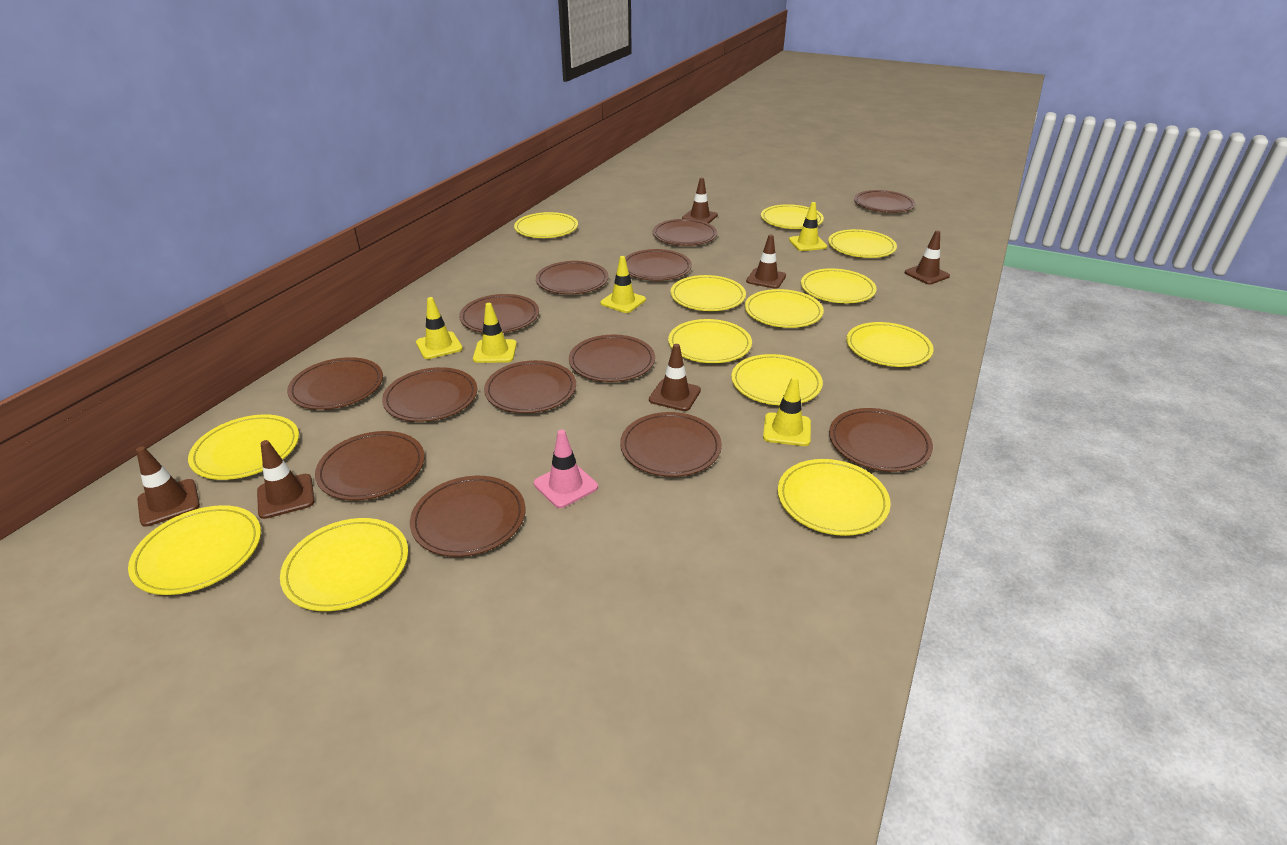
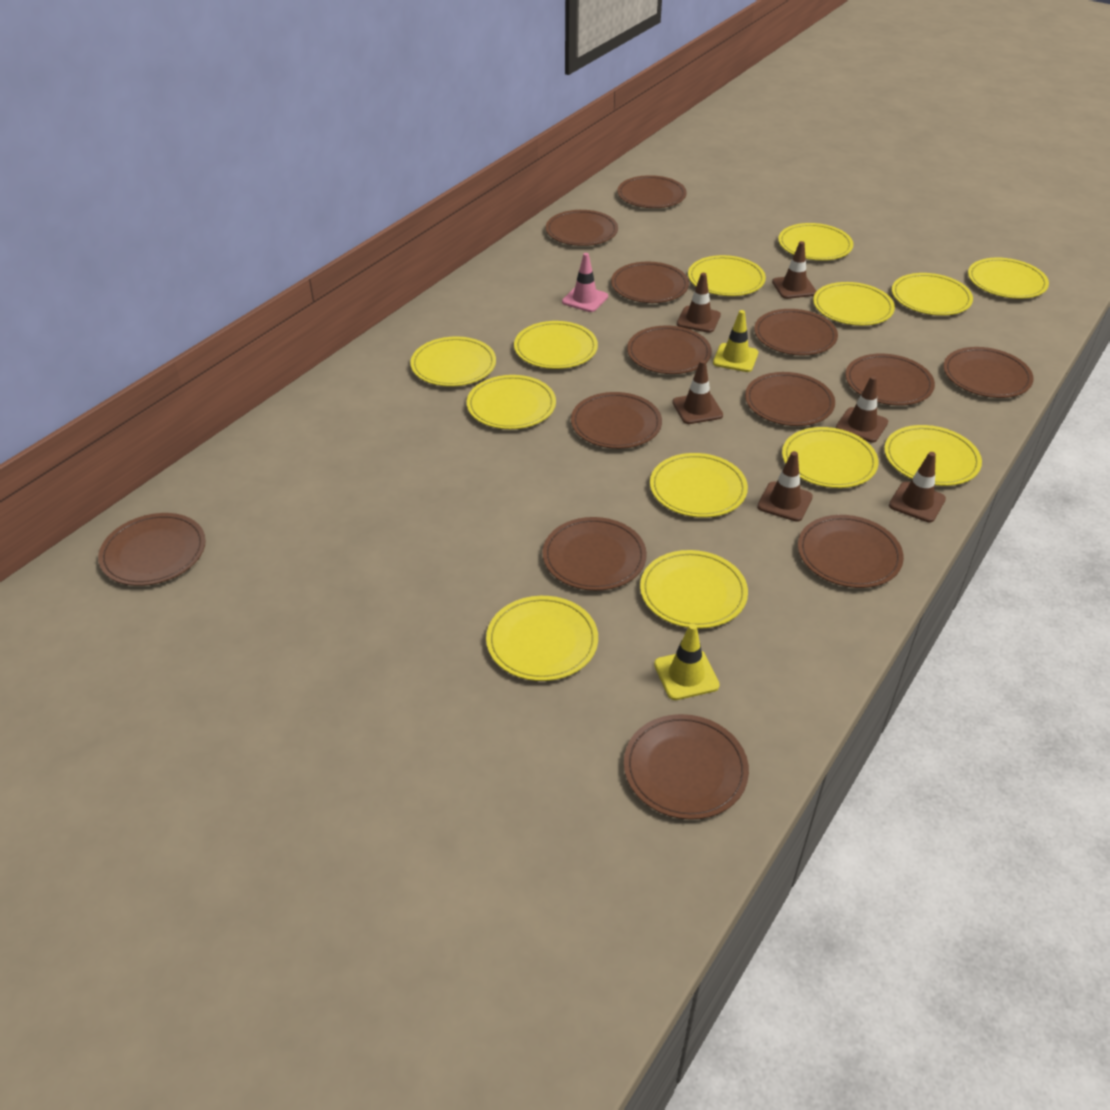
yellow traffic cone: [416,297,463,359] [473,303,517,363] [600,256,646,313] [763,376,811,446] [789,202,827,251] = 5 -> [654,623,720,700] [713,310,758,372] = 2

